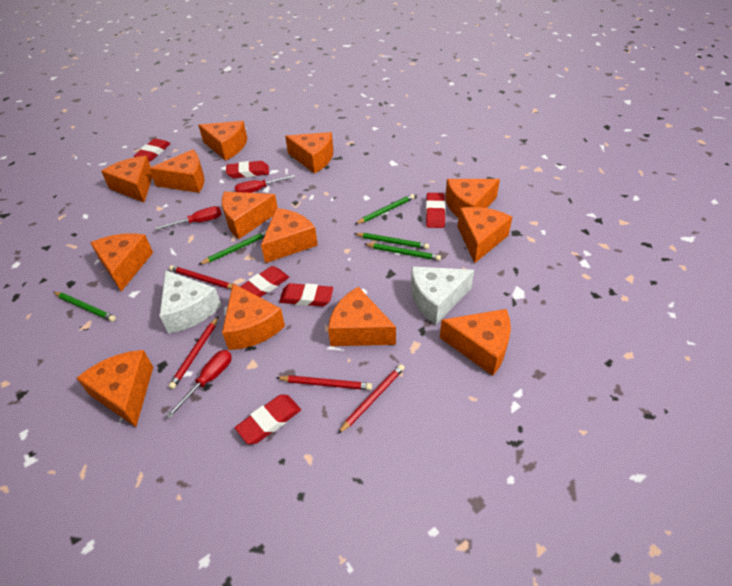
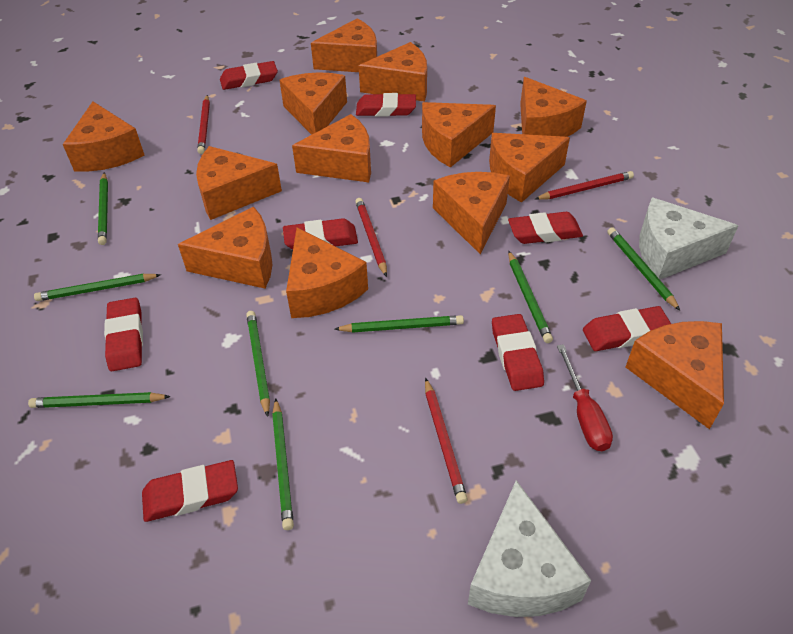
green pencil: [54,292,116,322] [198,230,267,265] [354,233,429,249] [355,194,415,224] [365,243,441,261] = 5 -> [28,392,171,408] [34,274,161,301] [98,172,108,245] [246,311,270,417] [272,398,294,530] [335,315,464,333] [508,251,553,343] [607,227,680,311] = 8
red eraser: [134,138,171,162] [226,161,269,178] [235,394,301,444] [240,266,289,297] [279,283,333,307] [426,193,446,228] = 6 -> [104,298,143,371] [142,460,238,522] [220,61,278,90] [283,218,358,250] [356,93,416,117] [492,314,544,391] [508,212,583,244] [583,306,671,351] = 8
red screwdriver: [155,206,221,230] [166,350,232,418] [234,175,295,193] = 3 -> [557,344,613,451] = 1

